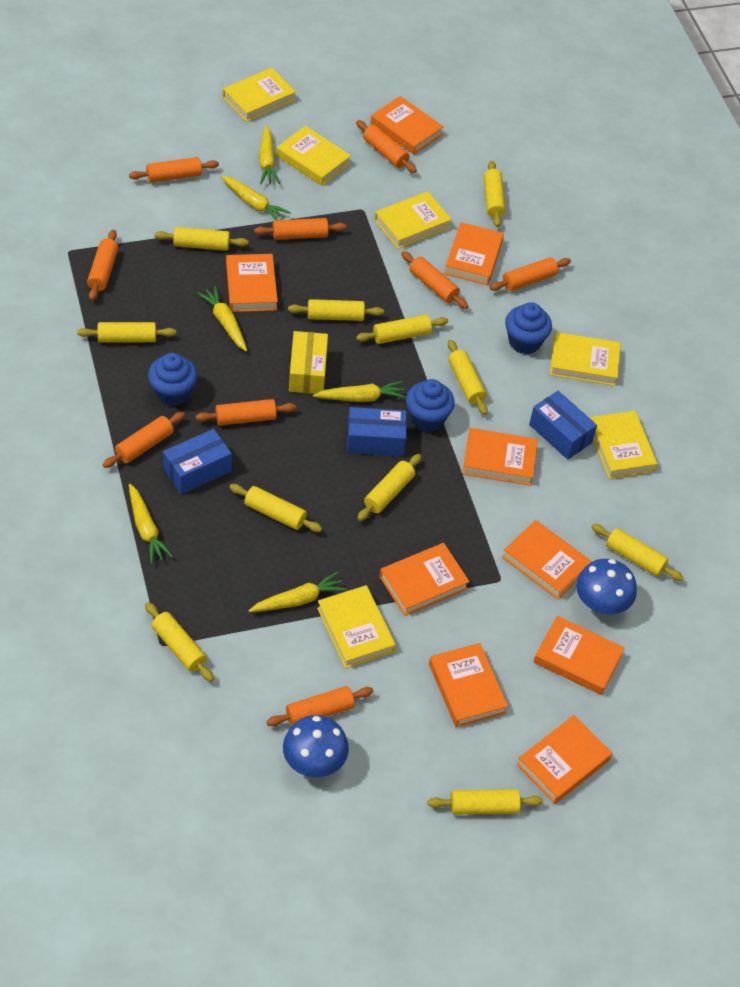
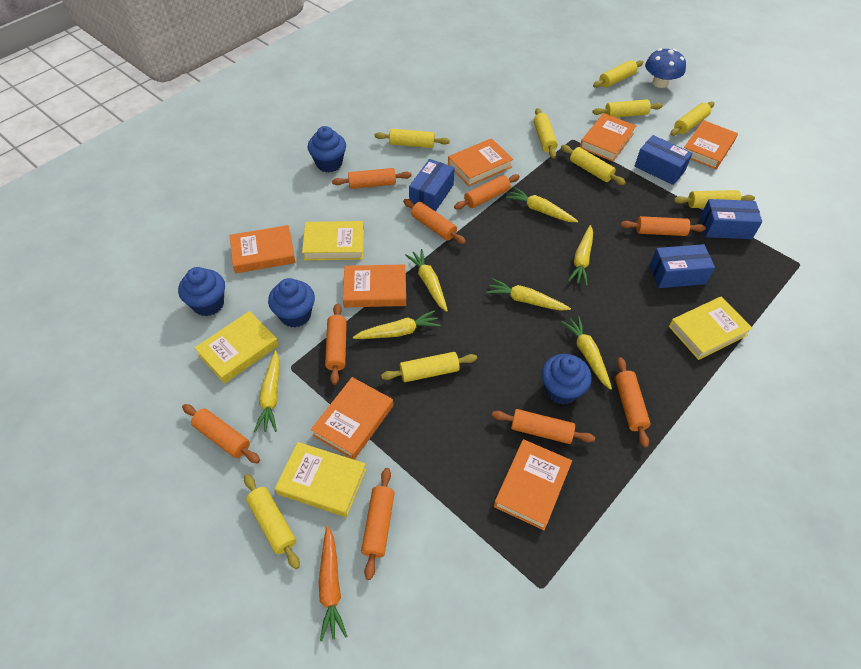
blue box: [163,429,232,494] [347,407,407,456] [529,391,597,459] = 3 -> [409,159,455,212] [634,135,693,185] [649,244,715,288] [700,199,762,239] = 4
blue cupcake: [148,353,198,406] [406,379,455,432] [505,302,552,354] = 3 -> [178,267,225,316] [268,278,315,327] [308,126,346,172] [541,354,592,405] = 4
blue mushroom: [283,715,349,777] [576,559,637,614] = 2 -> [645,48,686,88] = 1
orange book: [226,254,278,312] [370,96,444,155] [380,543,470,616] [429,643,508,727] [444,222,504,285] [462,428,538,486] [502,520,592,600] [516,715,612,804] [533,616,625,695] = 9 -> [230,225,296,273] [311,377,393,460] [343,264,406,307] [448,138,513,186] [494,439,572,530] [580,113,636,162] [684,120,738,169] = 7
orange carrot: none = 0 -> [318,526,348,641] = 1
yellow book: [223,68,296,122] [276,126,351,186] [317,585,396,668] [374,191,452,249] [550,332,621,386] [590,411,658,479] = 6 -> [194,311,279,384] [275,442,366,517] [302,221,364,261] [669,296,753,360] = 4
yellow box: [289,331,328,394] = 1 -> none = 0
yellow carrot: [129,484,173,564] [197,286,247,351] [220,176,291,220] [249,571,347,612] [259,125,280,184] [313,381,406,402] = 6 -> [254,350,279,432] [353,310,441,339] [405,249,448,312] [486,278,571,311] [506,187,578,222] [561,316,612,390] [568,225,593,286] = 7
yellow rolling pin: [77,322,176,343] [145,602,214,682] [155,227,249,251] [229,484,322,532] [288,299,384,321] [356,315,448,344] [357,454,422,521] [427,789,543,815] [448,340,488,415] [484,161,506,227] [591,524,684,581] = 11 -> [244,474,300,569] [375,129,450,148] [381,352,477,382] [533,108,558,158] [561,145,626,185] [592,99,663,118] [593,60,643,88] [670,101,715,136] [674,190,755,208] = 9

